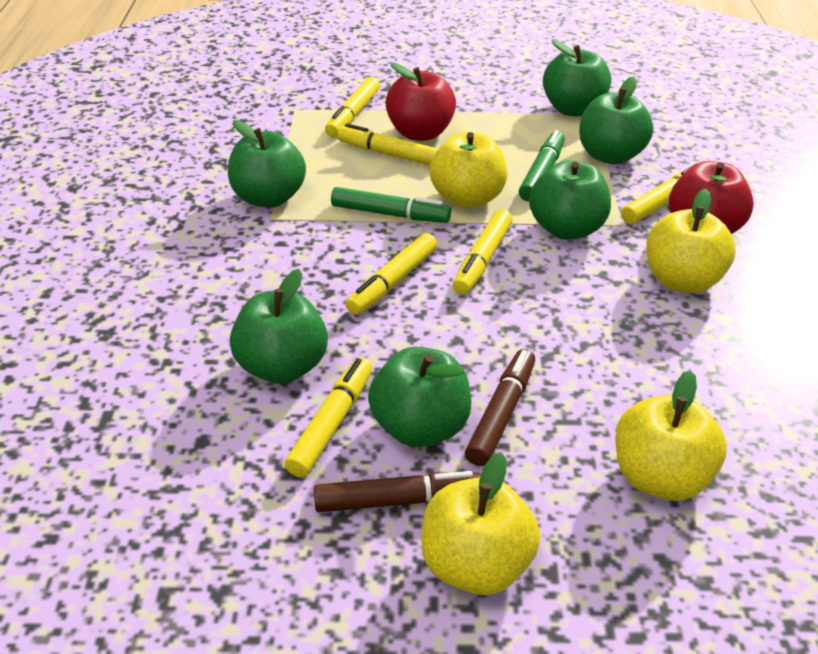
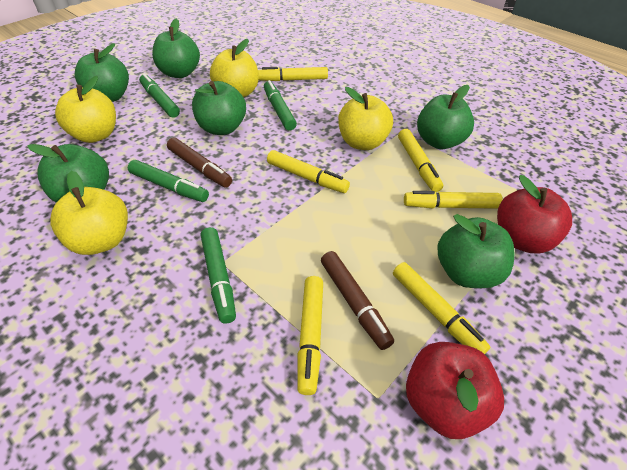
green marker: [331,187,451,223] [519,130,565,201] = 2 -> [128,160,209,202] [139,73,180,118] [201,227,236,324] [264,80,297,131] = 4

